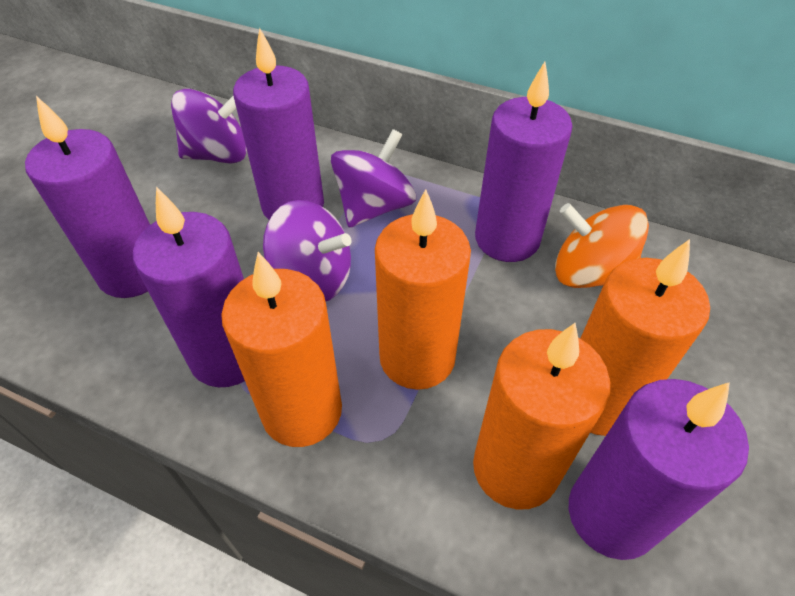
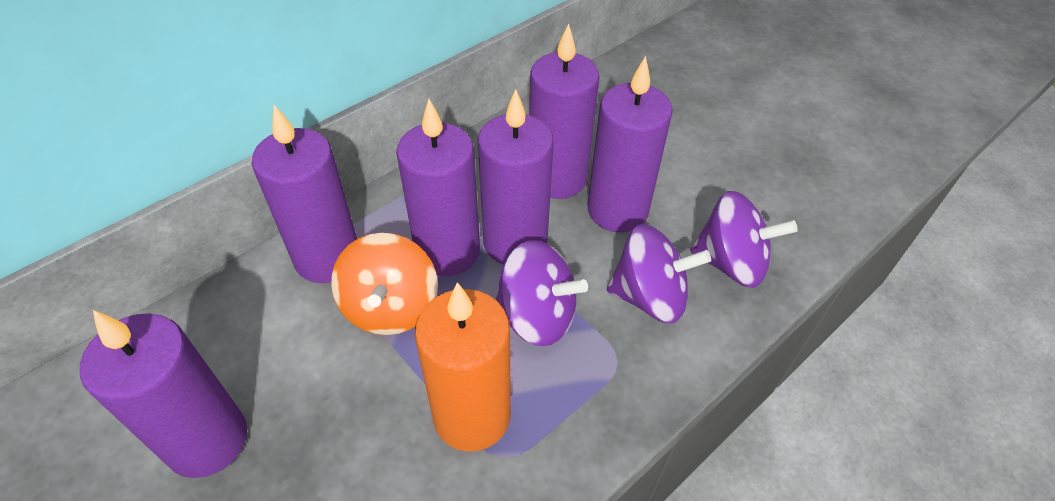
orange candle: [221,252,342,447] [375,189,471,390] [473,322,610,510] [580,239,710,436] = 4 -> [415,282,511,452] = 1
purple candle: [25,96,150,298] [133,187,245,387] [233,28,324,220] [475,62,573,262] [569,379,749,560] = 5 -> [80,310,247,478] [252,105,357,283] [396,99,480,276] [478,89,554,265] [529,23,600,199] [587,56,673,232] = 6

